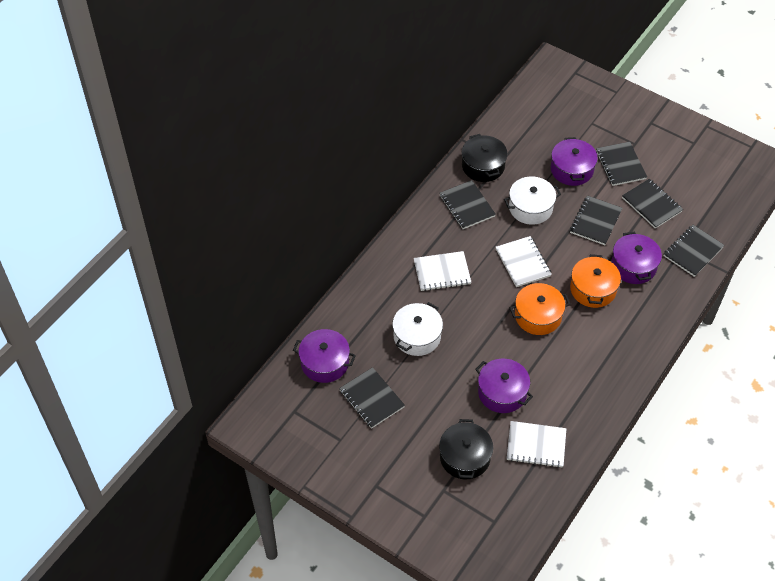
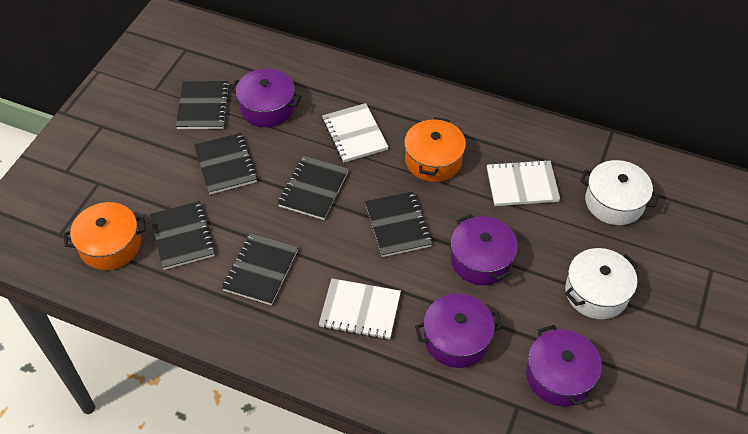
black pot: [439,419,493,479] [462,134,508,182] = 2 -> none = 0

